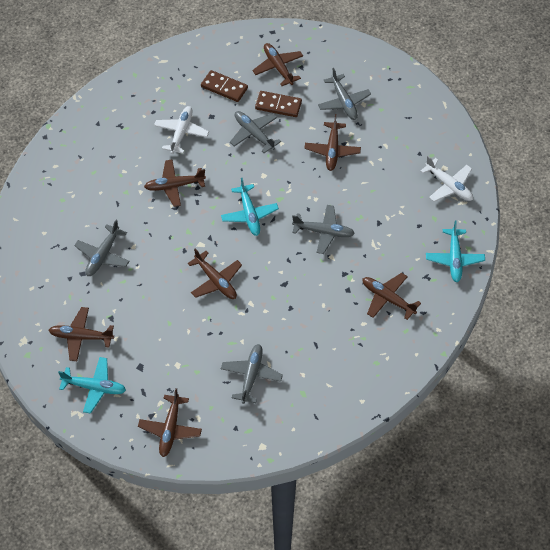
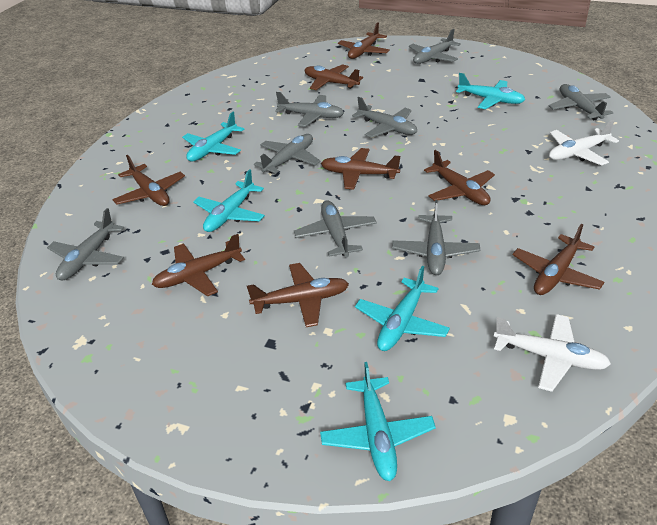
brown domino: [201,70,248,102] [255,91,302,117] = 2 -> none = 0
brown plane: [49,307,114,361] [138,388,202,457] [144,160,206,207] [188,248,242,299] [252,43,303,86] [304,114,361,171] [362,273,421,320] = 7 -> [112,155,185,206] [152,234,245,296] [247,263,349,327] [305,64,363,90] [321,148,400,190] [338,22,390,59] [424,150,495,205] [513,224,605,295] = 8
grey plane: [74,220,130,276] [221,344,283,404] [230,111,281,153] [292,205,355,254] [318,68,371,120] = 5 -> [47,208,124,280] [254,134,321,174] [275,92,344,127] [294,201,377,257] [352,97,417,138] [392,200,480,275] [409,29,461,64] [548,84,613,120] = 8
turquoise plane: [58,357,126,414] [221,178,279,236] [426,221,485,282] = 3 -> [182,112,244,161] [193,169,265,232] [320,362,436,481] [355,266,450,351] [456,73,525,109] = 5

